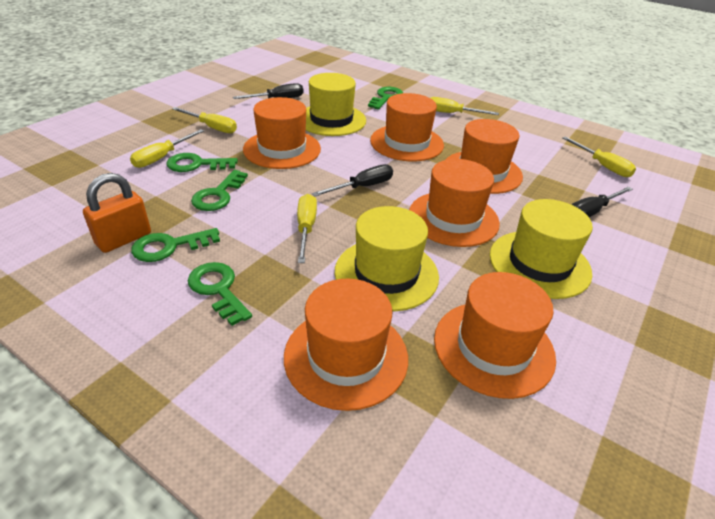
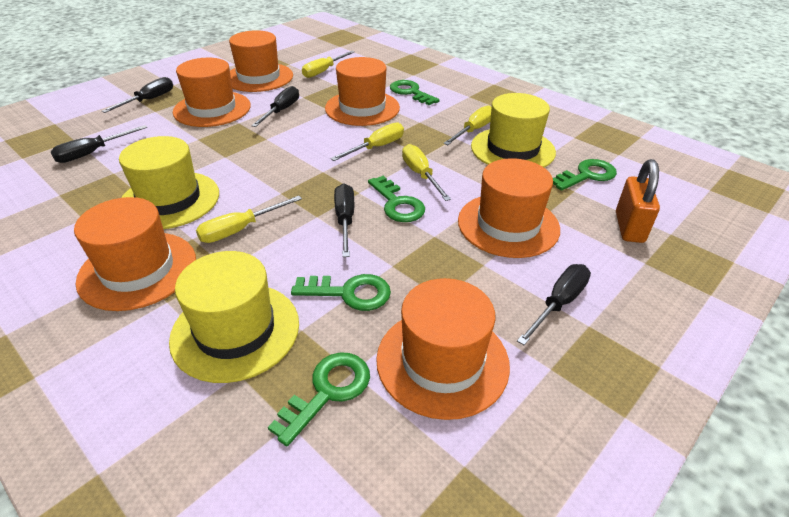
black screwdriver: [233,83,303,99] [312,164,393,197] [572,187,633,217] = 3 -> [51,125,147,163] [102,77,173,113] [251,86,299,127] [334,183,354,257] [517,264,591,345] = 5

